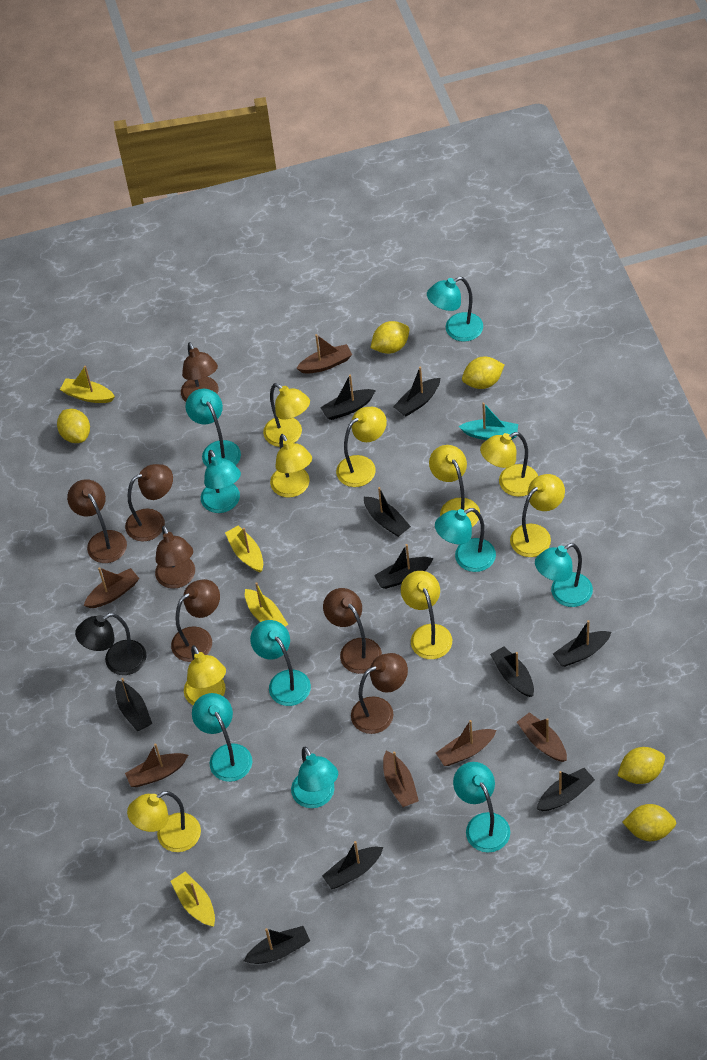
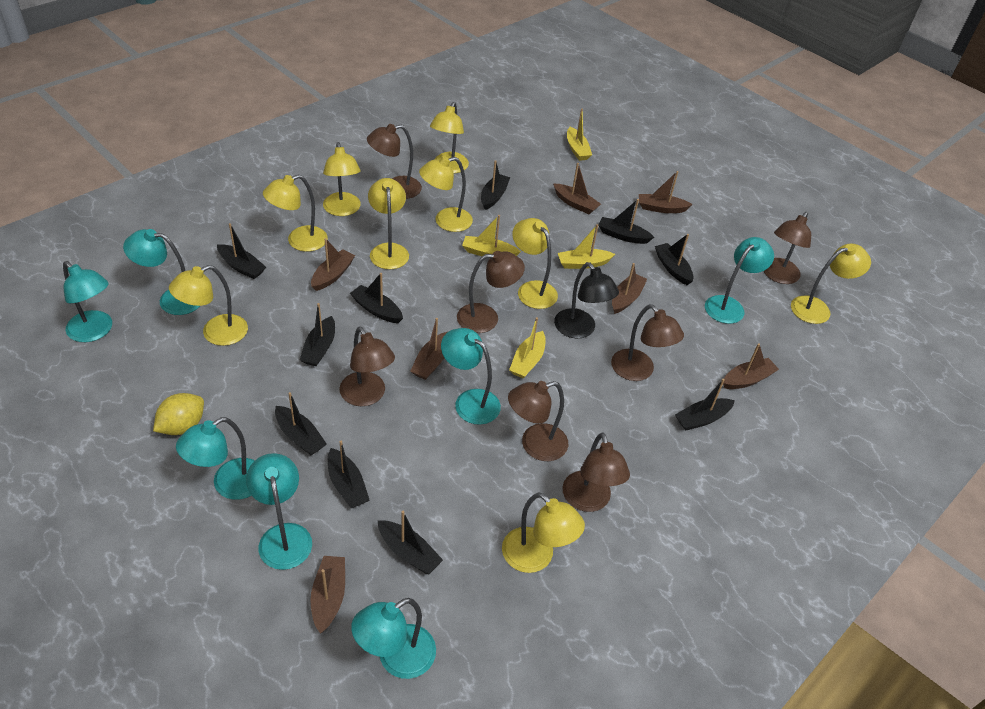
brown boat: [84,567,139,608] [125,744,188,787] [296,334,352,374] [383,751,419,807] [436,720,496,766] [517,712,567,762] = 6 -> [310,556,345,634] [311,238,355,291] [410,318,447,380] [553,163,601,214] [612,263,647,314] [639,171,693,213] [723,343,779,389] = 7
turquoise boat: [458,403,518,440] = 1 -> none = 0
turquoise lamp: [186,389,241,467] [192,693,252,782] [201,450,241,513] [250,620,311,706] [291,746,338,808] [427,277,483,342] [435,508,496,572] [453,762,510,853] [535,543,593,607] = 9 -> [63,261,112,342] [123,229,200,315] [176,417,255,500] [246,453,312,570] [351,598,436,679] [441,328,501,425] [705,237,774,324] = 7
yellow lemon: [57,409,90,443] [370,321,409,354] [462,357,504,389] [617,747,665,784] [622,804,676,841] = 5 -> [153,393,204,435] = 1

